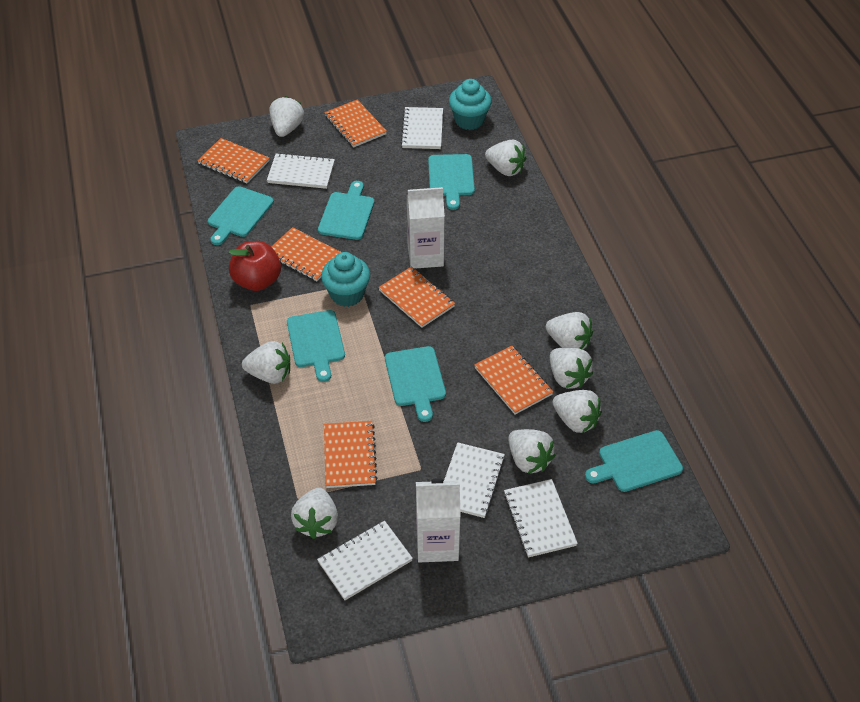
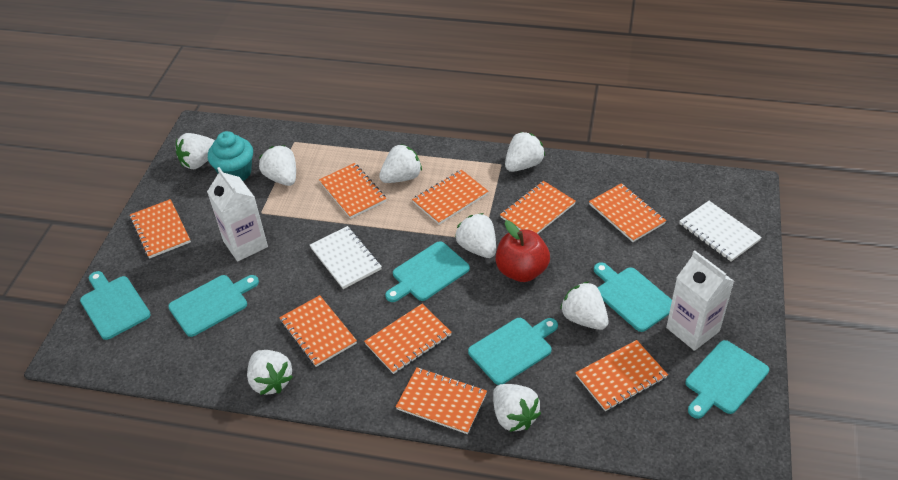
orange notebook: [197,138,270,184] [271,227,341,281] [324,100,387,147] [324,421,378,488] [378,266,455,328] [474,345,553,415] = 6 -> [130,199,191,259] [279,295,357,367] [319,163,387,219] [364,304,452,374] [396,367,487,434] [412,170,489,225] [500,181,576,234] [575,340,668,411] [589,183,666,242] = 9
turquoise cupcake: [321,252,370,307] [449,79,492,130] = 2 -> [208,131,253,181] = 1
white notebook: [267,153,335,189] [317,521,413,600] [401,107,443,149] [444,442,505,518] [504,479,578,558] = 5 -> [310,226,382,289] [679,201,762,261] = 2

